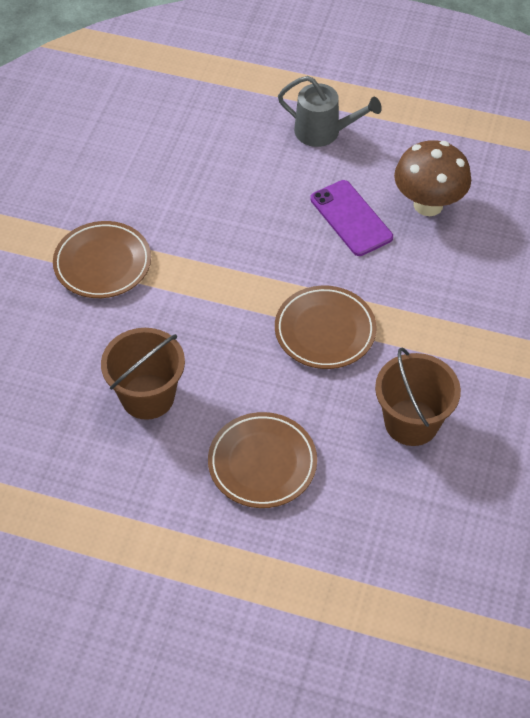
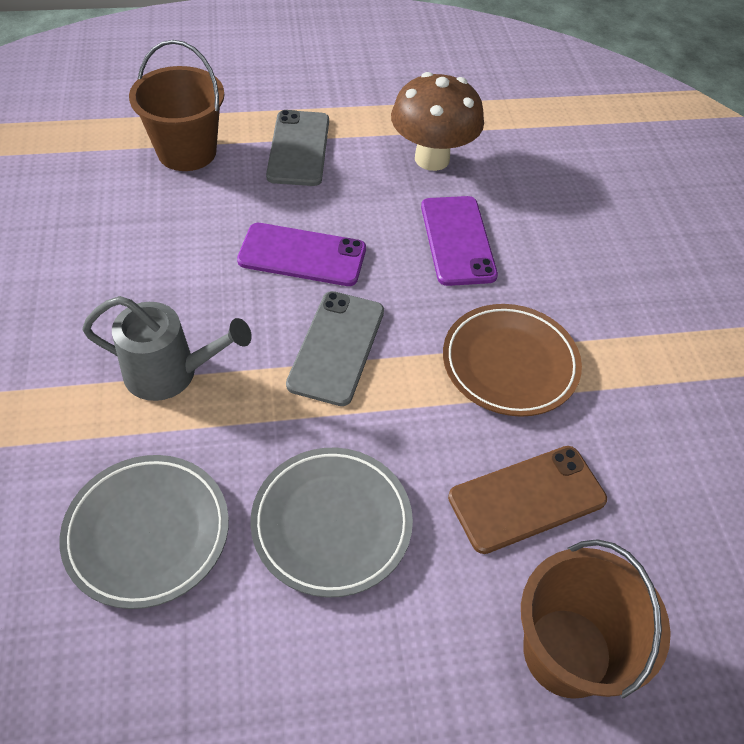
brown phone: none = 0 -> [448,446,607,554] = 1
brown plate: [53,221,151,298] [208,412,317,508] [275,286,377,369] = 3 -> [443,304,582,417] = 1
grey phone: none = 0 -> [266,110,329,186] [286,291,384,406] = 2
grey plate: none = 0 -> [59,455,229,609] [250,448,413,598] = 2
purple phone: [310,180,393,256] = 1 -> [237,223,366,286] [421,196,498,286] = 2

